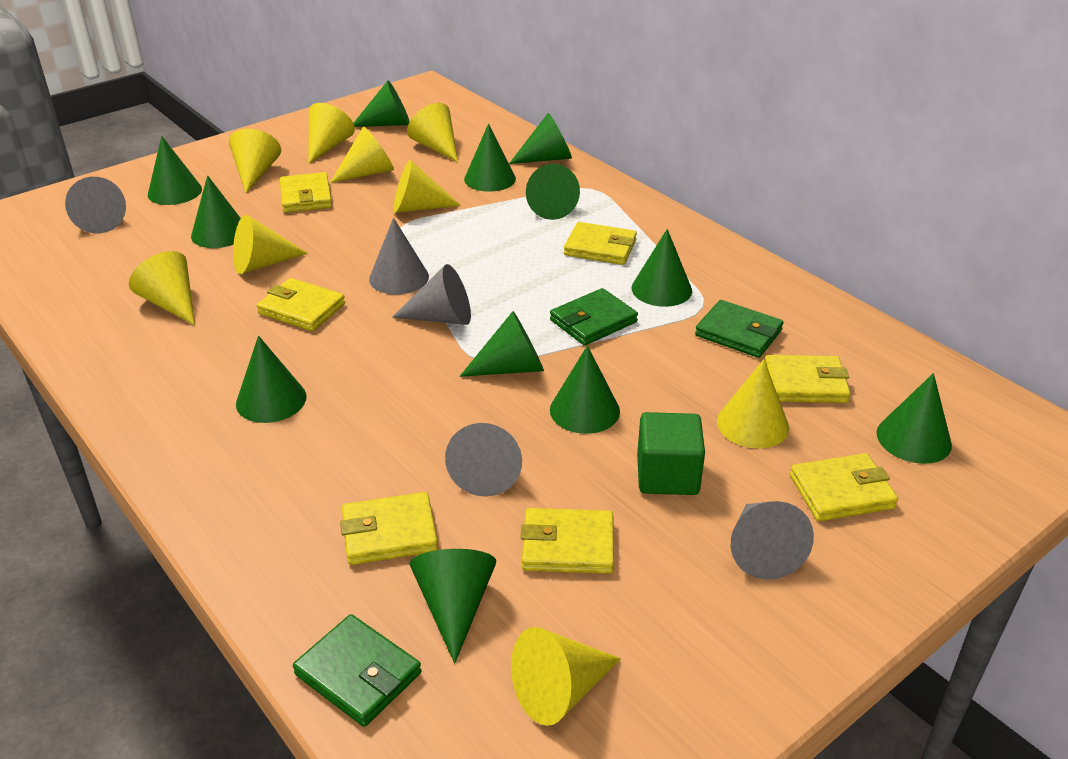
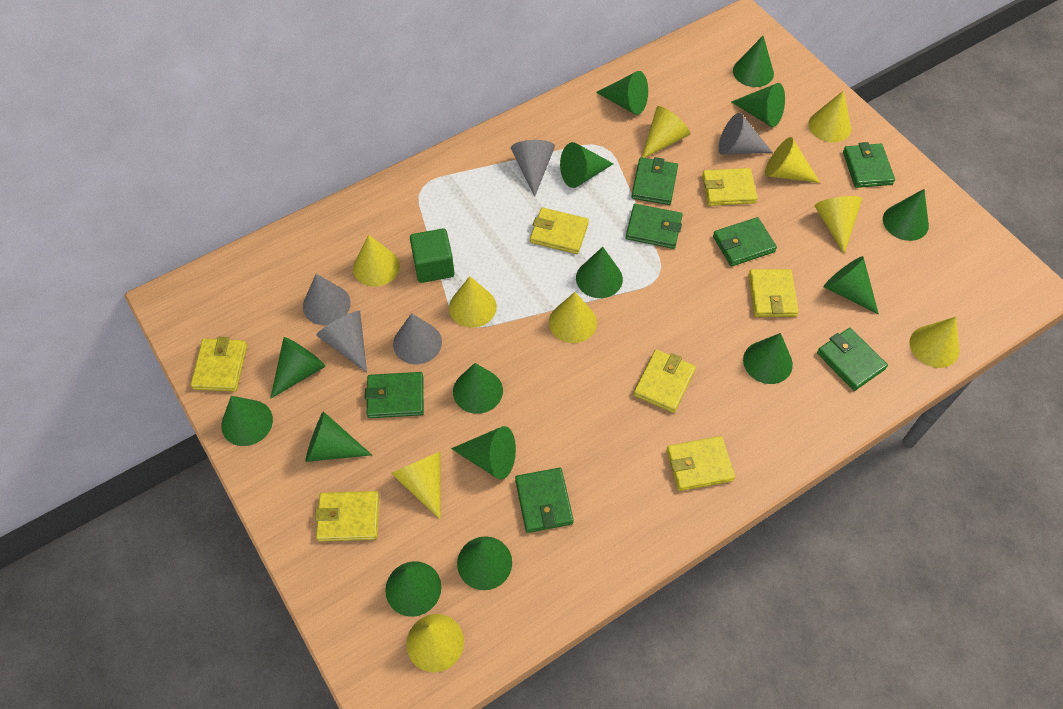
green cone: [148,136,202,205] [191,175,241,248] [236,336,306,423] [353,81,410,127] [410,549,496,663] [460,311,544,377] [464,124,516,192] [509,113,572,164] [526,164,580,220] [550,346,620,434] [632,229,692,307] [876,373,952,464] = 12 -> [221,396,273,446] [270,337,326,399] [305,411,372,462] [385,561,441,617] [451,426,516,480] [453,363,503,414] [457,536,512,590] [560,142,614,188] [576,247,623,298] [596,71,648,115] [731,83,785,127] [733,36,774,87] [743,333,793,384] [824,256,879,314] [883,189,929,241] = 15
green wallet: [293,614,421,727] [550,288,638,346] [695,300,783,358] = 3 -> [365,372,424,418] [515,468,574,533] [626,204,683,249] [631,157,678,205] [713,217,777,266] [817,328,888,391] [843,142,895,188] = 7
yellow cone: [129,251,195,325] [229,129,281,193] [233,215,308,274] [309,103,355,163] [330,127,394,183] [393,160,461,213] [407,103,458,162] [511,627,621,726] [717,359,789,448] = 9 -> [353,235,400,286] [391,451,441,519] [407,614,464,672] [449,276,497,328] [549,292,597,343] [642,106,690,158] [765,137,820,183] [808,90,851,142] [815,196,862,254] [910,317,959,368] = 10

